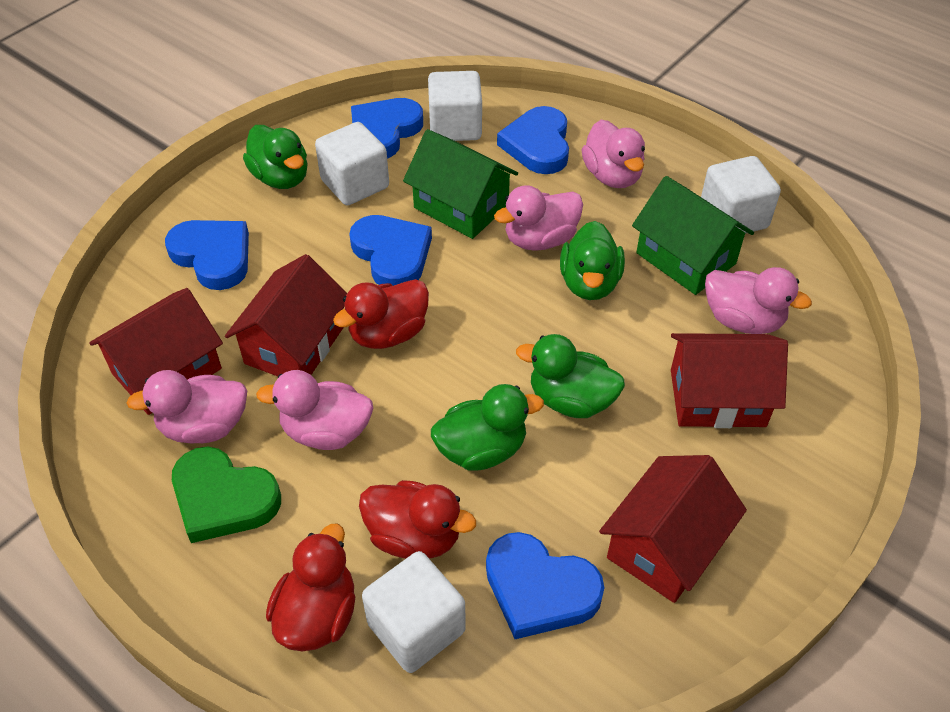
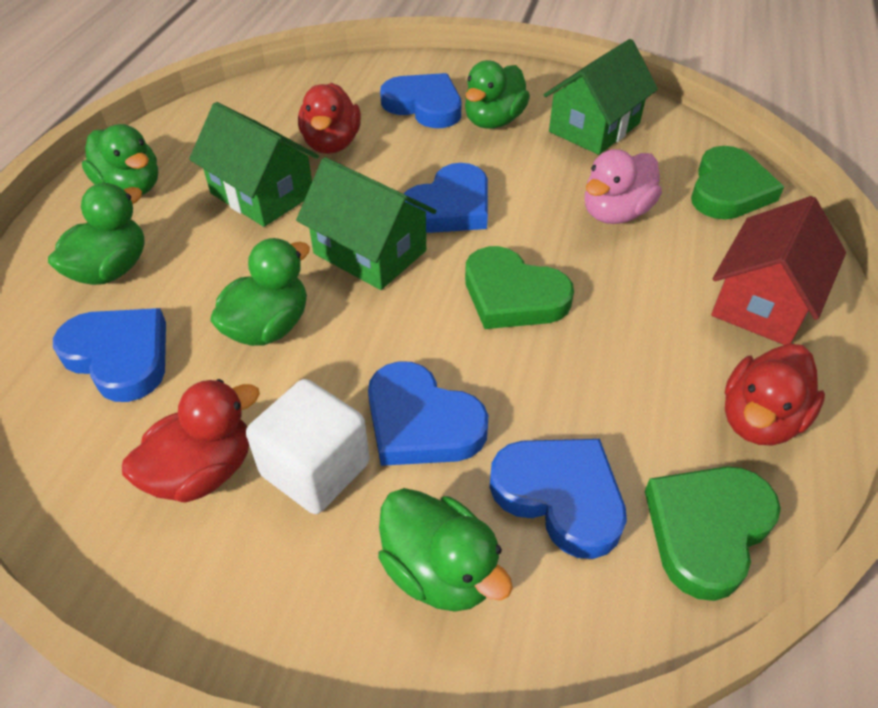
green duck: [243,125,308,189] [431,384,544,470] [516,334,625,418] [560,221,625,300] = 4 -> [48,183,145,285] [82,124,158,195] [210,238,310,346] [378,488,513,612] [465,60,530,129] = 5
green heart: [172,447,281,543] = 1 -> [465,246,574,329] [645,466,781,601] [691,146,784,220] = 3
green house: [403,129,518,239] [632,176,754,295] = 2 -> [189,102,319,227] [296,157,436,290] [544,39,658,155] = 3
pink duck: [127,370,247,443] [256,370,373,450] [494,185,583,251] [582,120,645,188] [705,267,812,334] = 5 -> [585,149,662,224] = 1
red house: [89,288,223,415] [225,254,347,376] [599,455,747,603] [671,333,788,428] = 4 -> [711,196,846,345] = 1
white cube: [315,122,389,205] [362,551,466,673] [428,71,482,141] [701,156,781,234] = 4 -> [246,379,370,514] = 1

